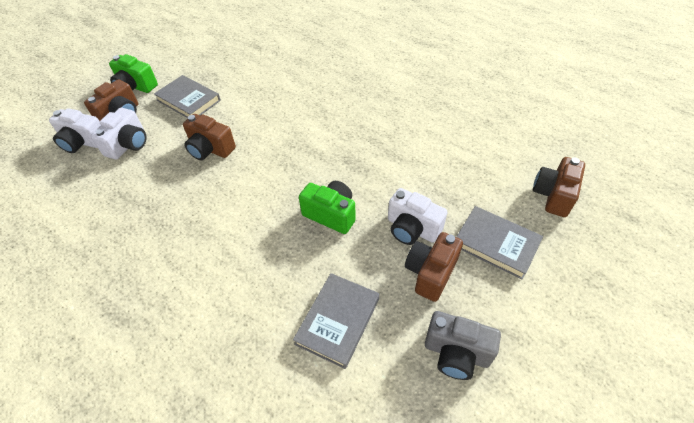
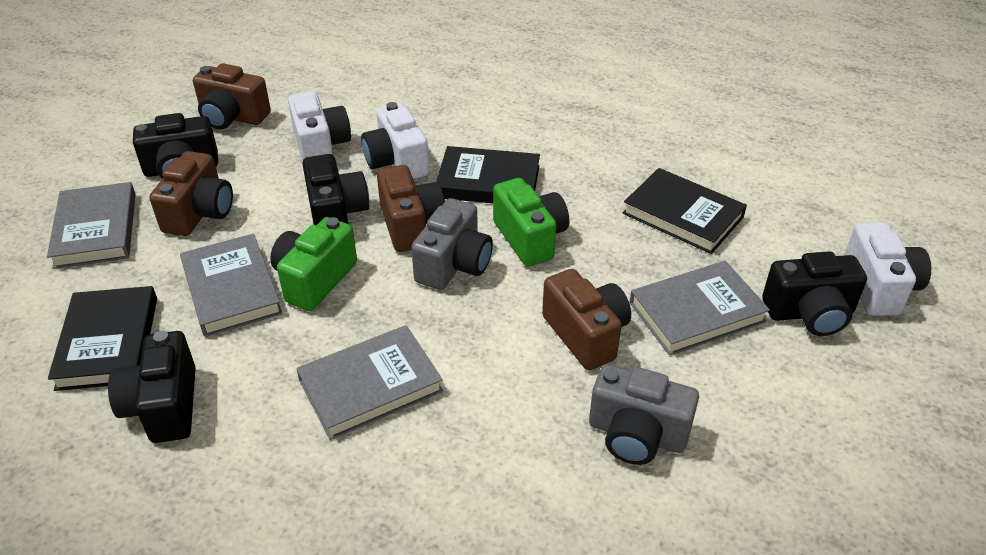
black book: none = 0 -> [48,286,157,391] [436,146,540,203] [623,168,747,254] = 3
black camera: none = 0 -> [108,330,196,443] [133,113,218,179] [302,154,369,225] [762,251,867,336] = 4
grey book: [154,75,221,118] [293,273,379,369] [456,206,543,280] = 3 -> [47,182,136,269] [180,234,282,337] [296,325,443,440] [629,261,770,356] = 4
grey camera: [425,311,501,380] = 1 -> [411,198,493,290] [589,364,699,465] = 2

